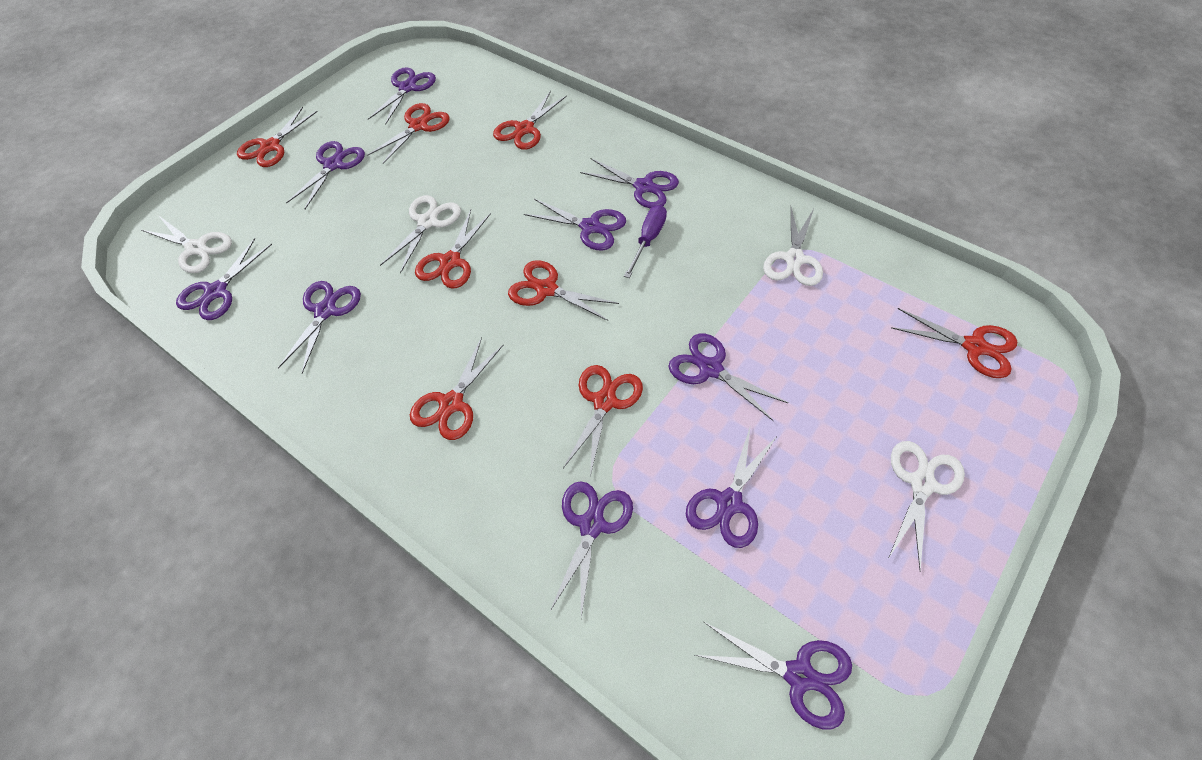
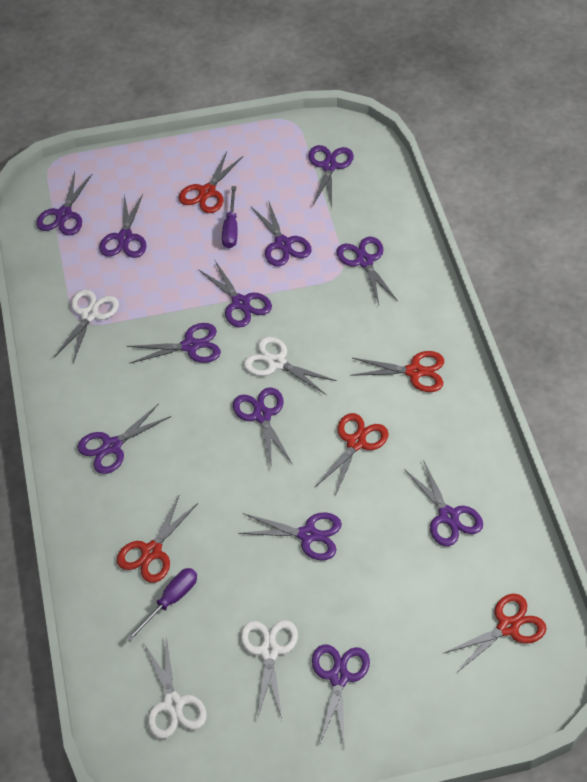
purple scissors: [176,238,272,320] [278,281,361,374] [286,141,365,209] [368,67,436,125] [524,199,626,251] [550,481,633,618] [580,158,679,209] [668,333,788,421] [686,425,777,548] [695,622,852,730] = 10 -> [36,172,92,236] [77,404,171,474] [99,194,146,258] [127,323,221,364] [198,261,272,328] [233,387,292,469] [238,512,342,561] [251,200,312,266] [309,145,354,207] [312,644,370,744] [337,237,398,305] [404,460,483,546] = 12
purple screwdriver: [624,205,667,278] = 1 -> [126,568,197,642] [222,186,238,248] = 2
red scissors: [237,107,318,167] [367,103,450,164] [410,337,503,440] [415,210,491,289] [493,91,567,150] [508,260,619,321] [563,365,643,477] [891,308,1017,378] = 8 -> [117,496,198,583] [179,152,243,213] [316,413,389,496] [350,351,444,392] [444,594,547,672] = 5

